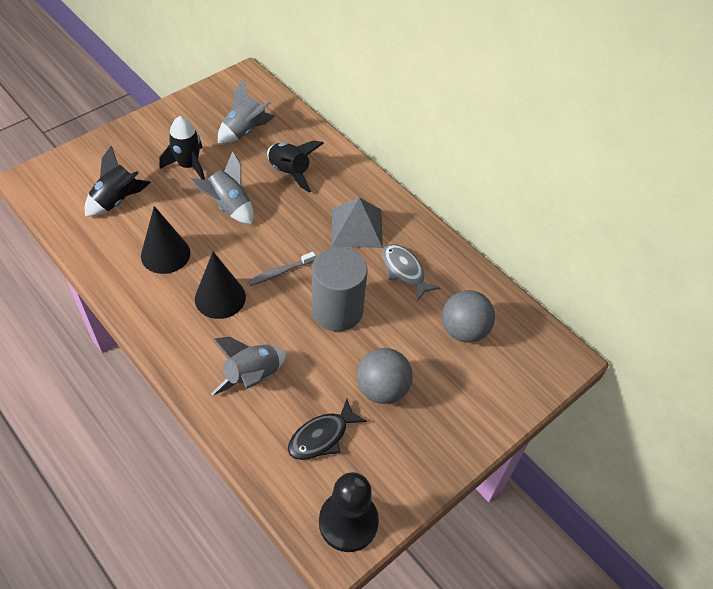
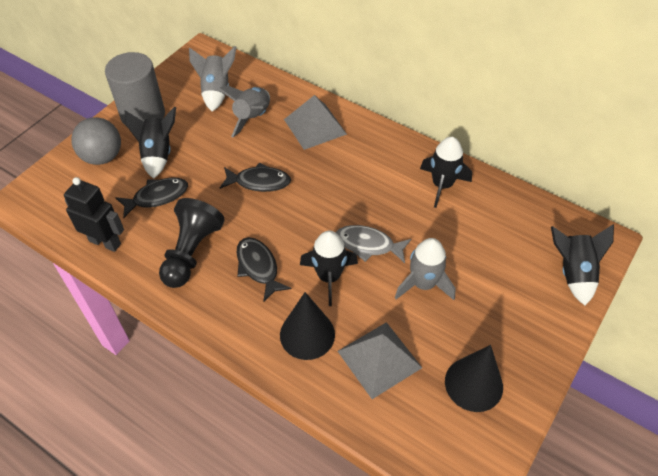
black fish: [288,399,367,460] = 1 -> [115,178,188,218] [220,162,291,192] [236,237,291,302] = 3
black robot: none = 0 -> [64,177,124,252] = 1
black rocket: [85,146,151,216] [159,116,205,180] [267,141,324,192] = 3 -> [124,107,176,179] [300,231,358,306] [420,137,472,208] [551,224,614,305] = 4
grey ball: [357,348,413,404] [442,290,495,343] = 2 -> [71,117,121,165] = 1
grey pyramid: [331,197,383,248] = 1 -> [284,95,347,150] [338,322,422,399] = 2
grey toothbrush: [248,252,316,286] = 1 -> none = 0

